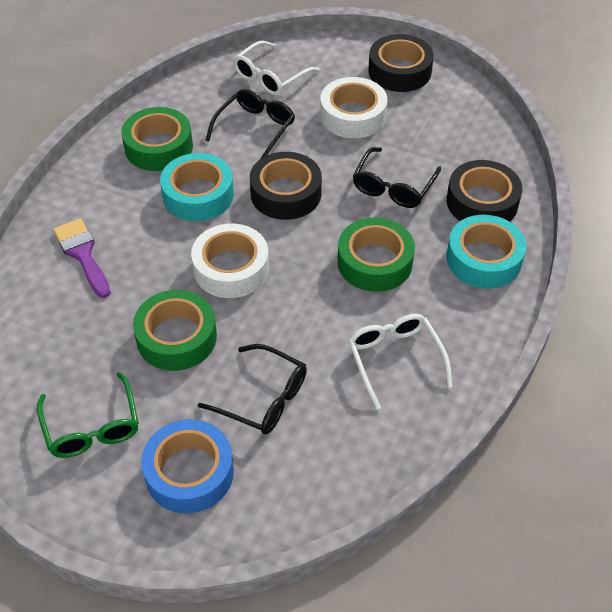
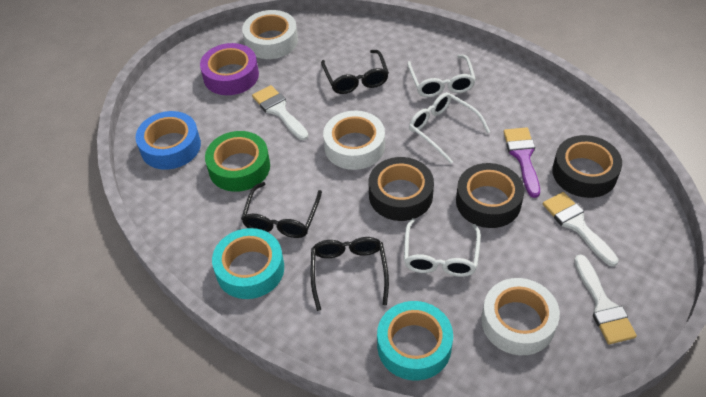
green glasses: [37,372,139,458] = 1 -> none = 0
green tape: [121,107,193,171] [133,290,217,371] [337,217,415,292] = 3 -> [205,131,270,192] = 1
purple tape: none = 0 -> [200,43,259,95] = 1
white brush: none = 0 -> [252,85,309,140] [543,192,619,266] [574,255,637,344] = 3
white glasses: [233,41,320,96] [348,314,452,410] = 2 -> [404,218,481,277] [407,55,476,97] [409,92,490,164] = 3
white tape: [191,224,269,298] [320,77,387,138] = 2 -> [242,10,298,59] [323,111,385,170] [481,278,560,355] = 3

